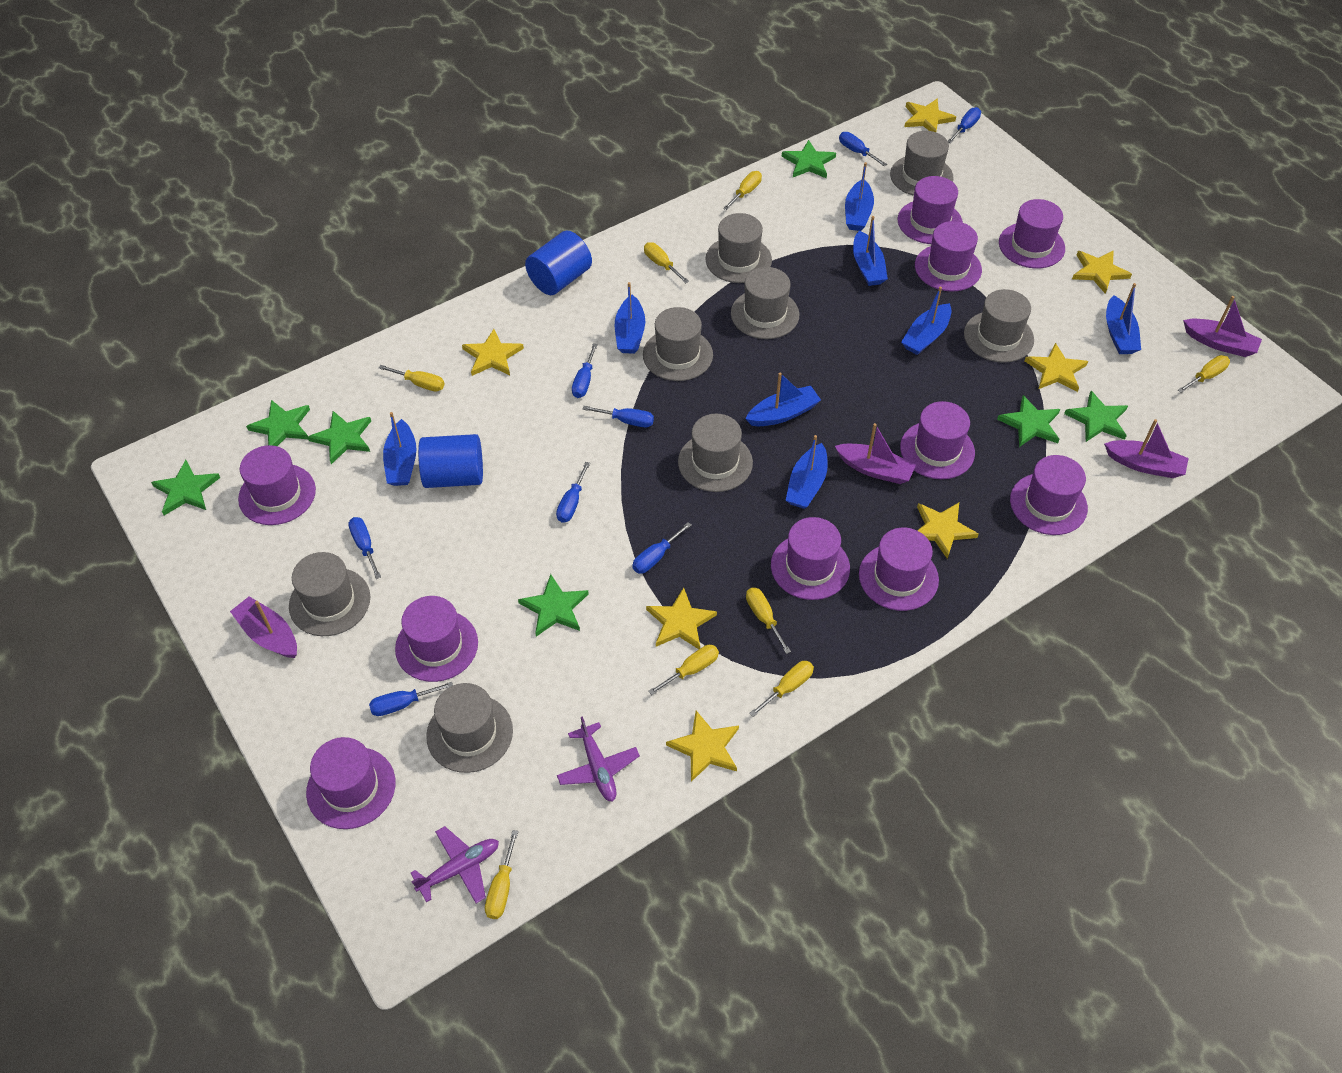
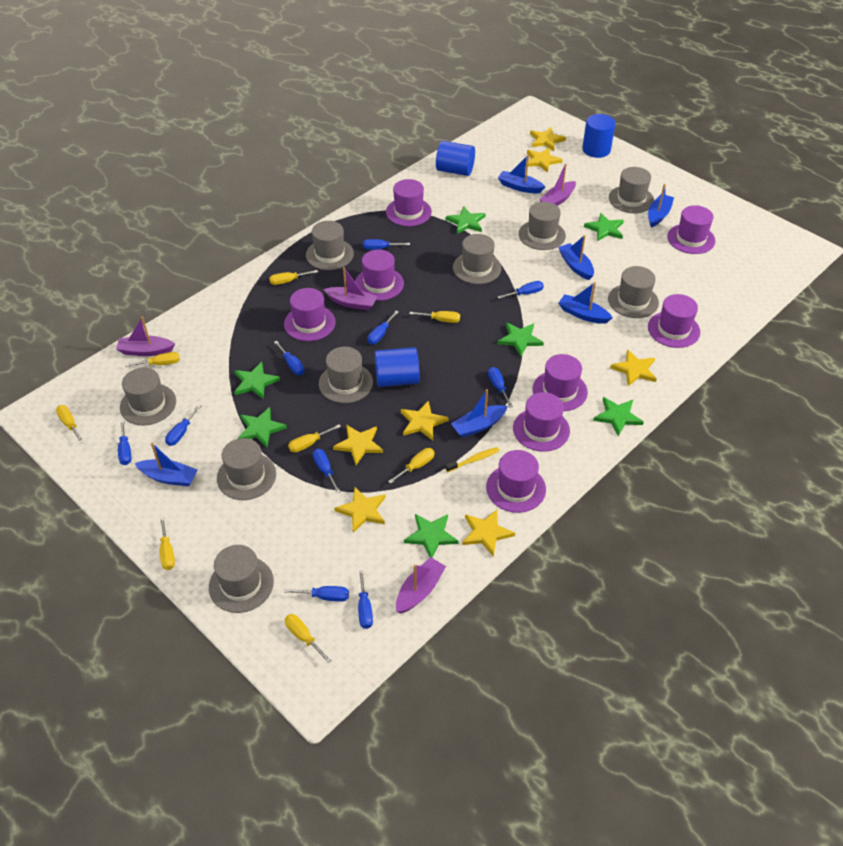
blue boat: [383,412,417,486] [615,282,645,354] [746,373,821,426] [785,435,828,509] [845,162,874,231] [853,216,888,286] [901,287,952,355] [1106,283,1141,354] = 8 -> [135,443,198,487] [451,389,508,438] [498,155,545,194] [558,235,594,280] [559,282,613,324] [648,184,674,228] = 6
blue cylinder: [418,434,483,488] [525,231,592,295] = 2 -> [375,347,420,387] [436,141,475,176] [582,114,615,158] = 3
blue screwdriver: [348,517,381,579] [369,682,453,716] [556,462,590,523] [572,343,598,398] [582,406,654,427] [632,522,692,573] [839,132,887,167] [948,107,981,143] = 8 -> [118,420,131,465] [165,404,202,446] [274,341,305,375] [284,586,349,602] [313,449,341,493] [358,570,373,629] [363,239,410,250] [368,311,398,344] [488,367,513,408] [498,281,544,299] = 10
grey hat: [289,552,370,636] [426,683,513,773] [643,307,713,381] [678,414,753,492] [705,213,772,283] [731,267,800,339] [890,131,954,196] [964,289,1034,363] = 8 -> [120,367,176,426] [209,545,274,613] [217,438,276,500] [306,221,354,270] [319,347,373,403] [453,234,501,284] [519,202,566,250] [608,266,659,318] [609,167,654,213] = 9
purple hat: [238,445,316,525] [306,737,396,829] [395,596,478,682] [771,517,850,600] [859,528,939,611] [898,176,963,244] [900,401,975,479] [915,221,982,292] [999,199,1065,268] [1010,455,1088,535] = 10 -> [284,288,336,341] [355,249,404,301] [386,179,432,226] [486,450,546,513] [513,392,570,452] [533,354,588,411] [648,294,700,348] [667,205,715,254] = 8
purple plane: [411,826,499,903] [557,716,640,802] = 2 -> none = 0
yellow toothbrush: none = 0 -> [445,447,499,472] = 1

